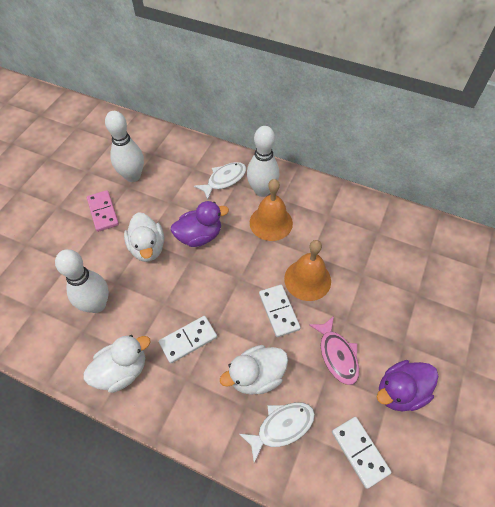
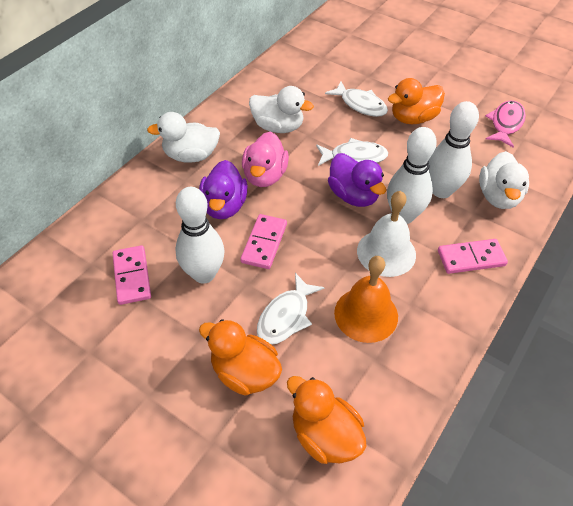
orange bell: [250,179,293,241] [284,240,331,301] = 2 -> [334,256,398,343] = 1
orange duck: none = 0 -> [199,319,282,396] [287,376,366,464] [388,78,445,124] = 3
pink domino: [87,190,119,232] = 1 -> [113,245,151,305] [240,214,287,269] [438,239,508,274] = 3
pink duck: none = 0 -> [242,132,289,187] = 1
white bell: none = 0 -> [357,191,416,277] = 1
white domino: [159,316,217,364] [259,285,301,337] [332,417,391,489] = 3 -> none = 0
white fish: [194,162,246,200] [239,402,315,463] = 2 -> [257,273,324,345] [316,138,388,166] [325,81,388,117] = 3

